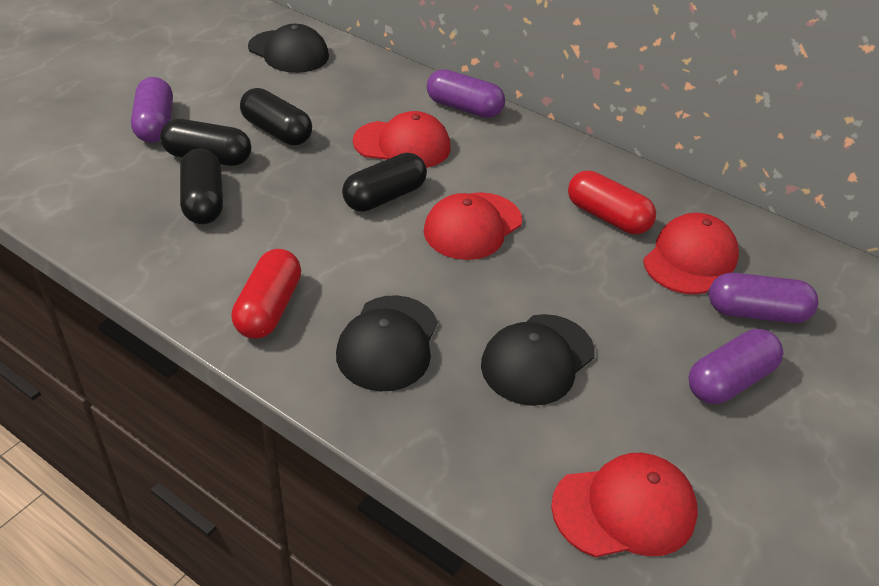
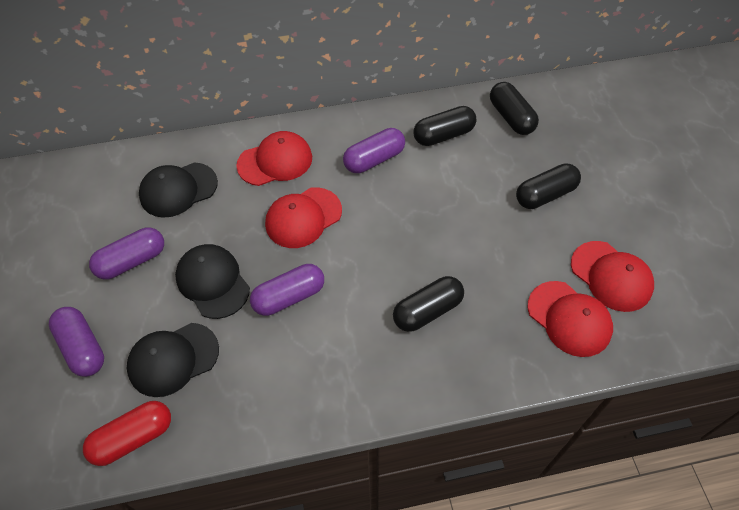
red capsule: [231,249,301,339] [568,171,656,234] = 2 -> [83,401,171,466] = 1

